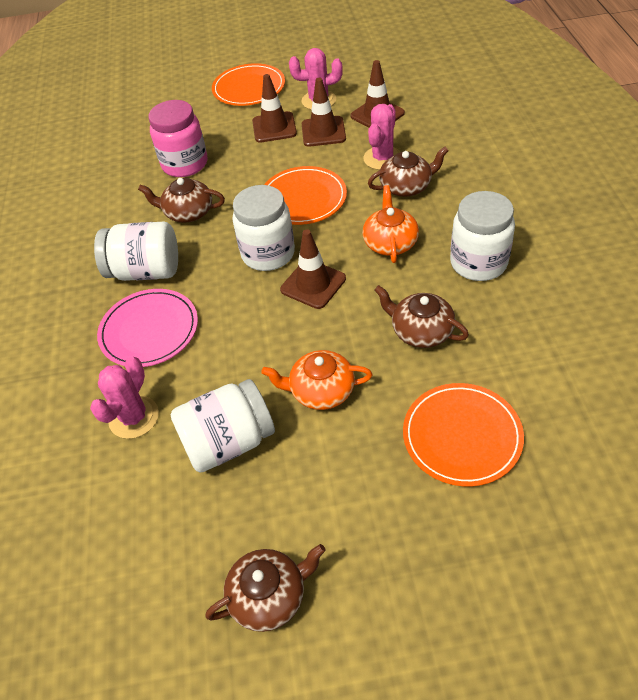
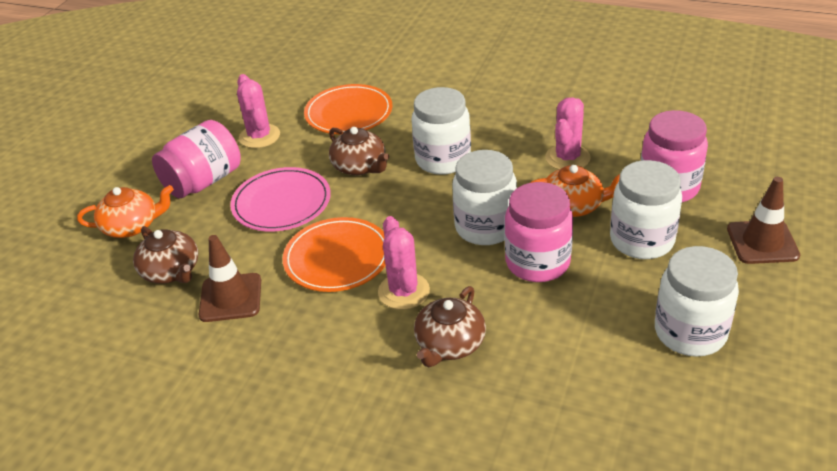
brown teapot: [138,178,225,223] [205,544,326,632] [368,146,449,197] [374,285,469,348] = 4 -> [133,226,198,284] [329,127,389,175] [414,286,486,367] = 3
brown traffic cone: [252,74,297,143] [280,229,346,309] [302,78,346,147] [350,60,405,127] = 4 -> [199,235,261,322] [727,177,800,264] = 2
orange plate: [212,63,285,106] [264,166,347,225] [403,383,524,486] = 3 -> [282,217,386,292] [304,84,393,134] = 2
pink jar: [149,100,208,177] = 1 -> [152,120,241,198] [505,182,573,282] [641,110,708,202] = 3

